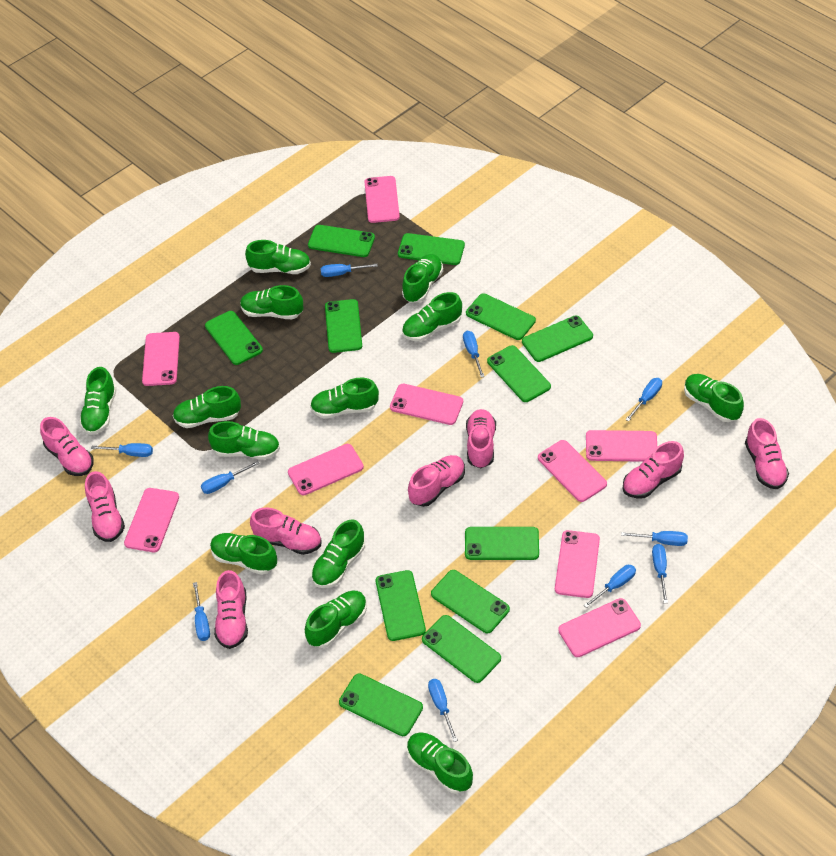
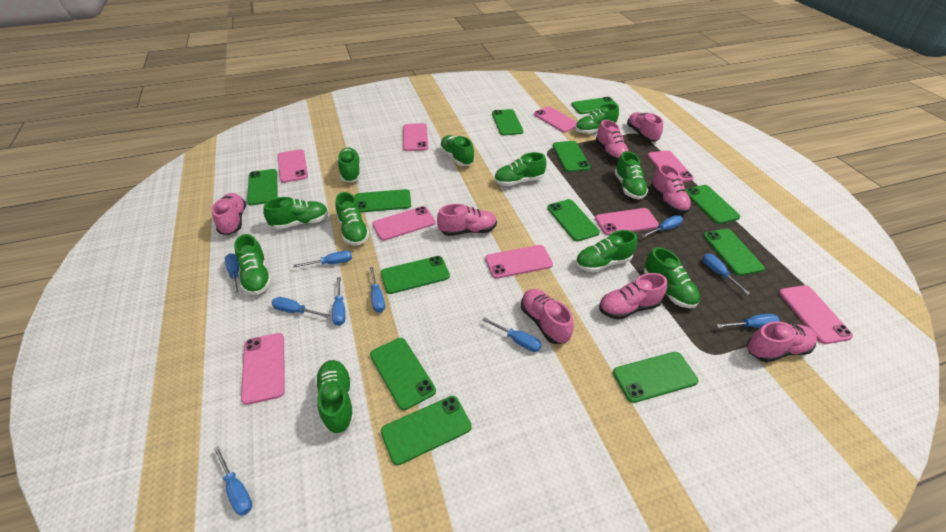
green shoe: [79,367,117,435] [172,386,241,428] [208,421,280,460] [210,533,277,575] [240,285,303,319] [245,240,311,274] [305,591,367,648] [310,378,379,418] [311,519,365,588] [402,254,443,303] [402,292,462,341] [407,732,473,794] [684,374,744,422] = 13 -> [234,234,272,295] [263,197,329,230] [315,360,355,433] [335,192,370,245] [337,148,361,182] [440,135,474,166] [494,152,547,186] [575,103,619,134] [576,230,637,273] [614,151,648,199] [644,247,700,308] = 11

